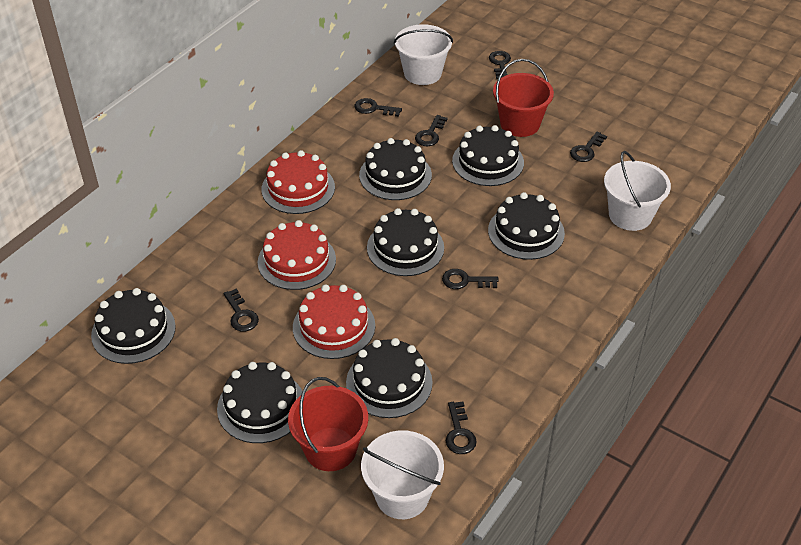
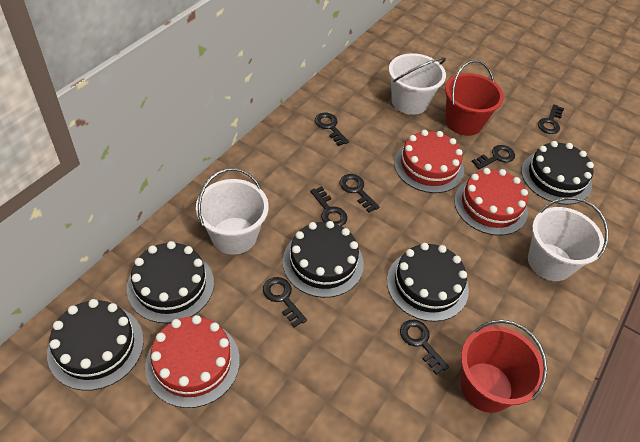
black cake: [91,288,176,364] [217,362,302,443] [346,338,433,418] [359,138,432,200] [367,208,444,276] [452,125,524,186] [488,192,565,260] = 7 -> [47,299,144,391] [127,241,214,323] [283,221,364,298] [387,243,469,322] [521,141,594,205] = 5

